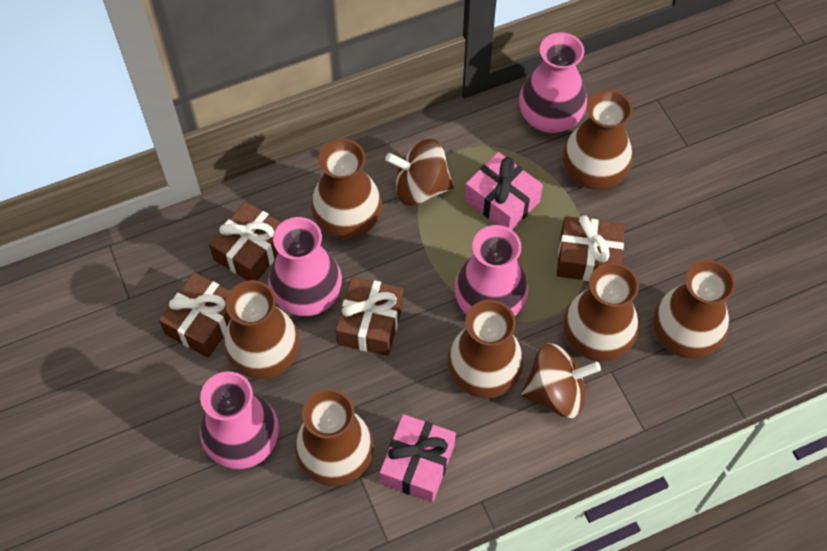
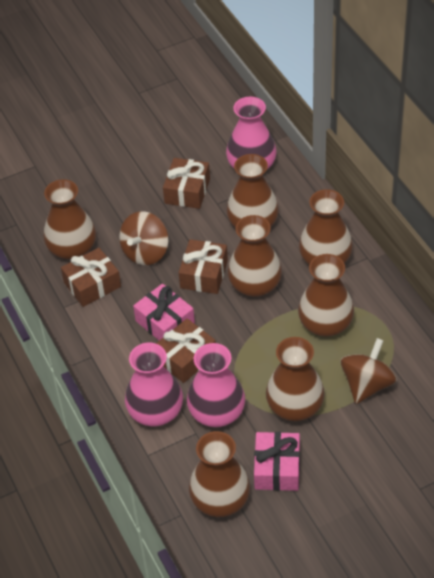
pink vase: [200,372,279,469] [268,217,342,316] [454,225,528,316] [519,32,587,133] = 4 -> [125,343,183,426] [187,343,245,427] [226,97,277,169] = 3

